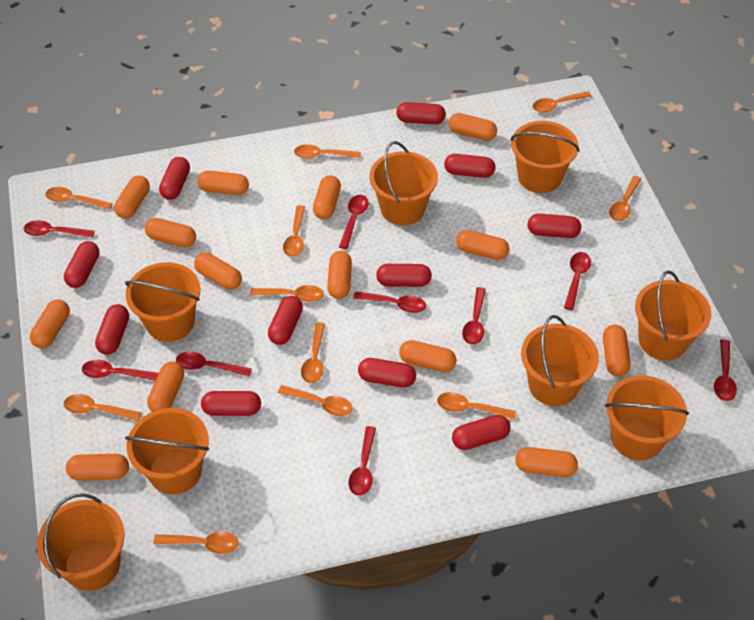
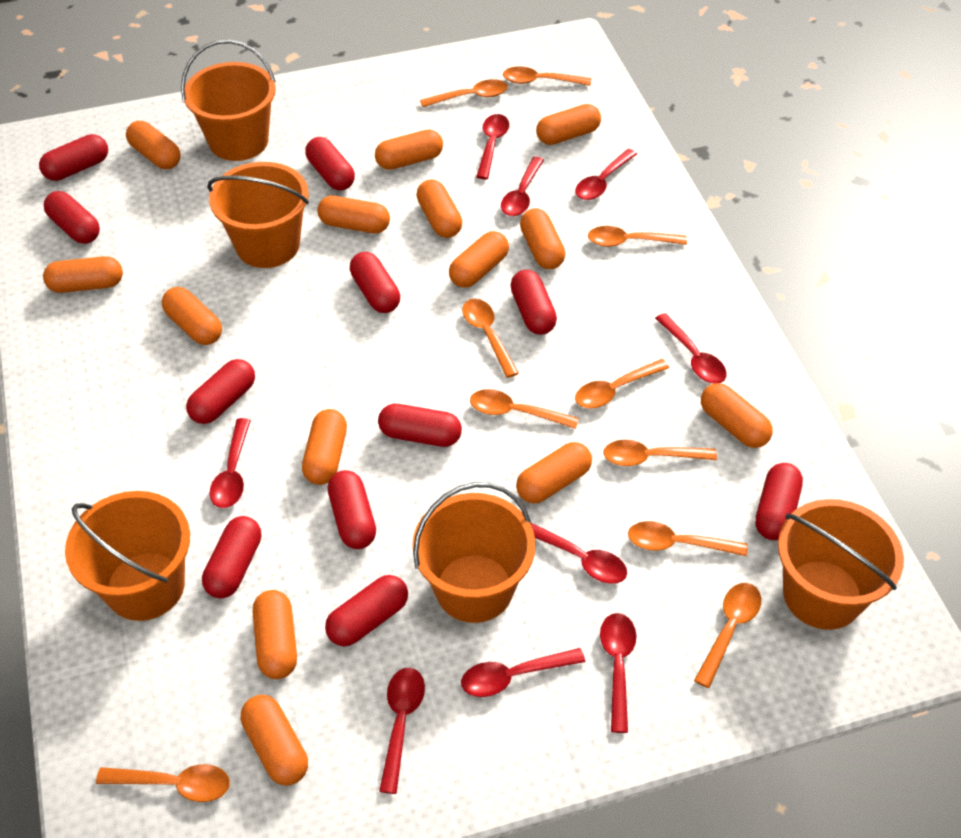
orange bucket: [37,493,125,591] [125,262,200,342] [125,408,209,495] [369,141,438,225] [511,121,579,193] [521,315,599,406] [605,375,689,460] [635,271,711,360] = 8 -> [65,491,190,621] [181,40,276,161] [207,162,309,268] [412,482,535,623] [778,499,904,630] = 5
orange spoon: [45,187,113,210] [64,394,142,421] [153,531,239,554] [250,285,324,302] [278,385,352,416] [283,205,305,257] [294,144,361,159] [301,322,325,383] [437,392,516,420] [532,91,591,113] [609,176,641,221] = 11 -> [96,764,230,802] [420,79,508,107] [462,299,519,378] [470,389,579,429] [503,66,591,86] [575,359,669,408] [588,226,687,247] [603,440,717,466] [628,521,748,556] [694,583,761,688] = 10

